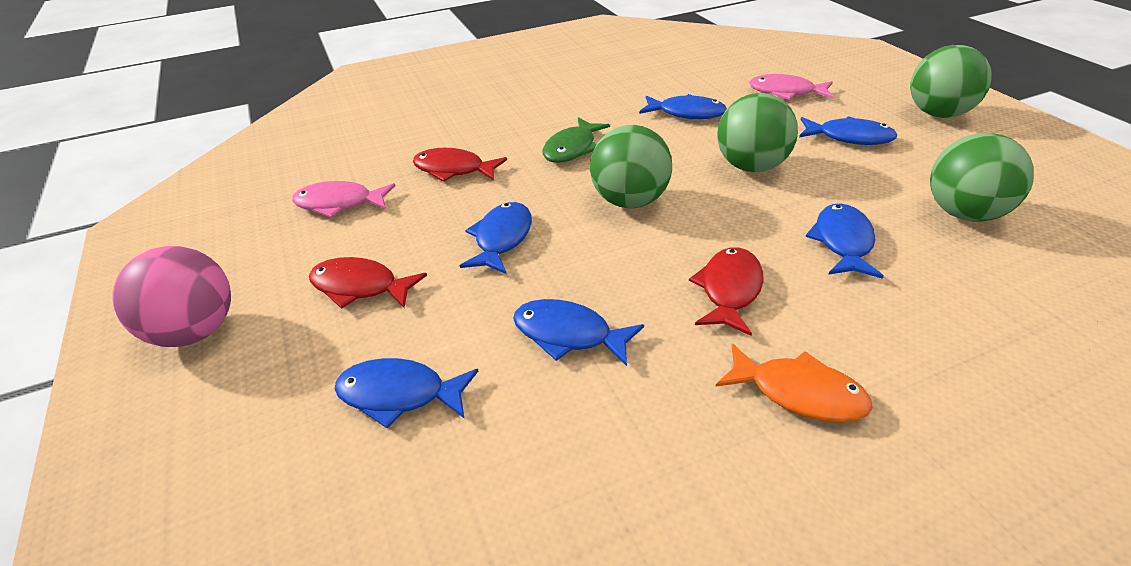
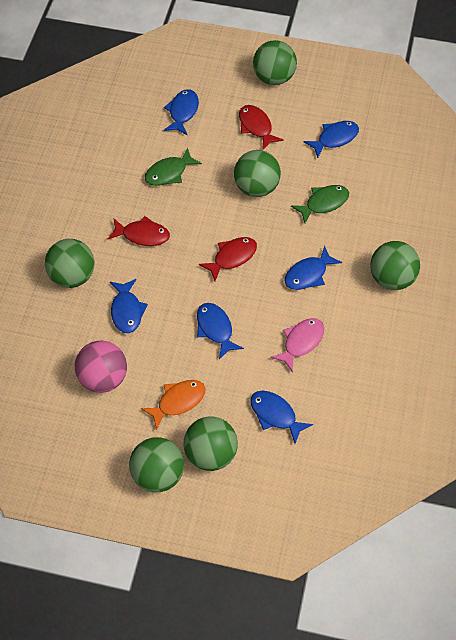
green ball: [590,125,672,208] [717,93,798,172] [910,45,992,118] [930,133,1034,222] = 4 -> [45,239,94,288] [129,437,184,492] [184,416,238,471] [234,150,281,197] [253,40,297,85] [370,241,420,290] = 6
green fish: [543,117,610,163] = 1 -> [145,147,202,186] [291,185,349,223] = 2
pink fish: [292,181,396,218] [749,74,834,100] = 2 -> [270,318,324,373] = 1

